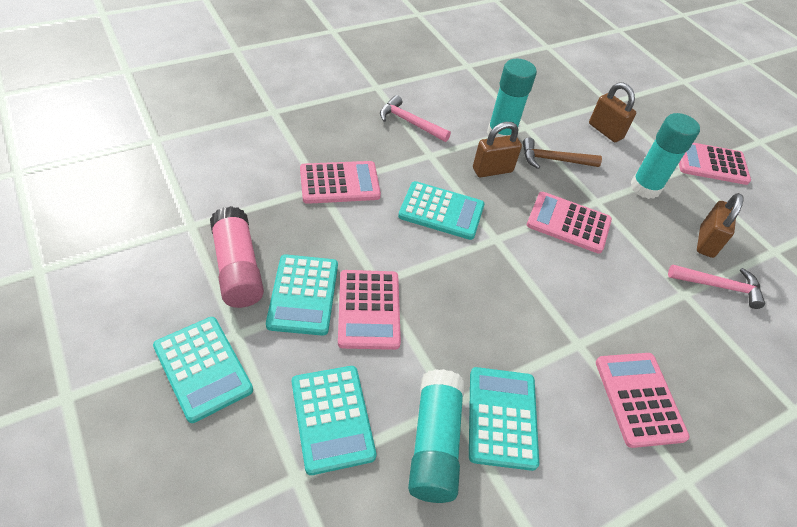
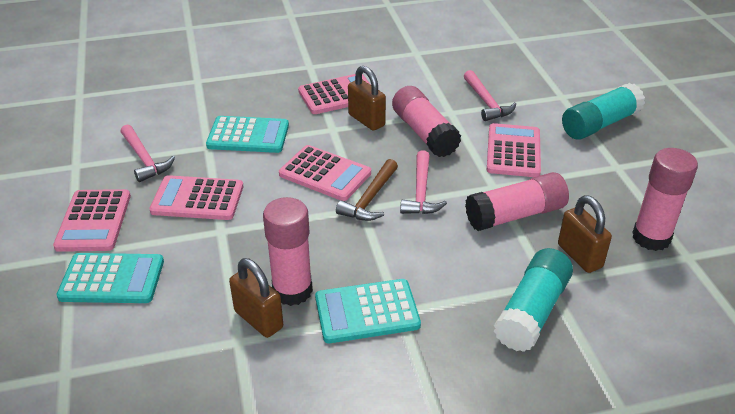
pink glue stick: [210,206,264,308] = 1 -> [263,197,313,306] [392,86,461,157] [465,172,569,231] [632,148,698,251] = 4
pink hammer: [380,95,451,142] [668,264,765,309] = 2 -> [121,124,175,182] [400,150,447,214] [464,70,516,121] = 3
turquoise calculator: [153,317,253,423] [266,254,338,336] [292,366,376,475] [398,181,485,240] [469,367,539,471] = 5 -> [56,253,164,303] [206,116,289,153] [315,279,421,343] = 3
turquoise glue stick: [408,369,465,503] [487,59,537,138] [631,113,700,199] = 3 -> [494,248,573,352] [562,83,645,140] = 2

